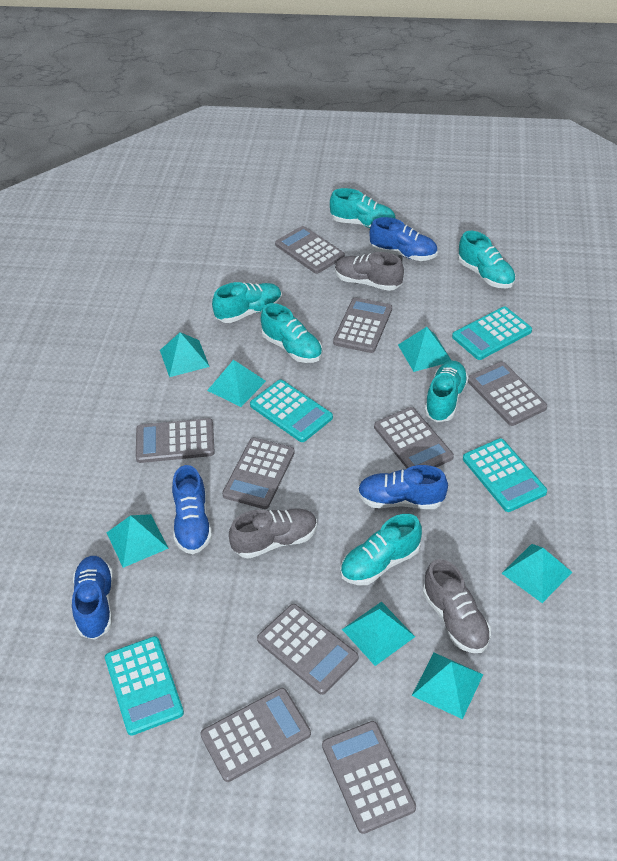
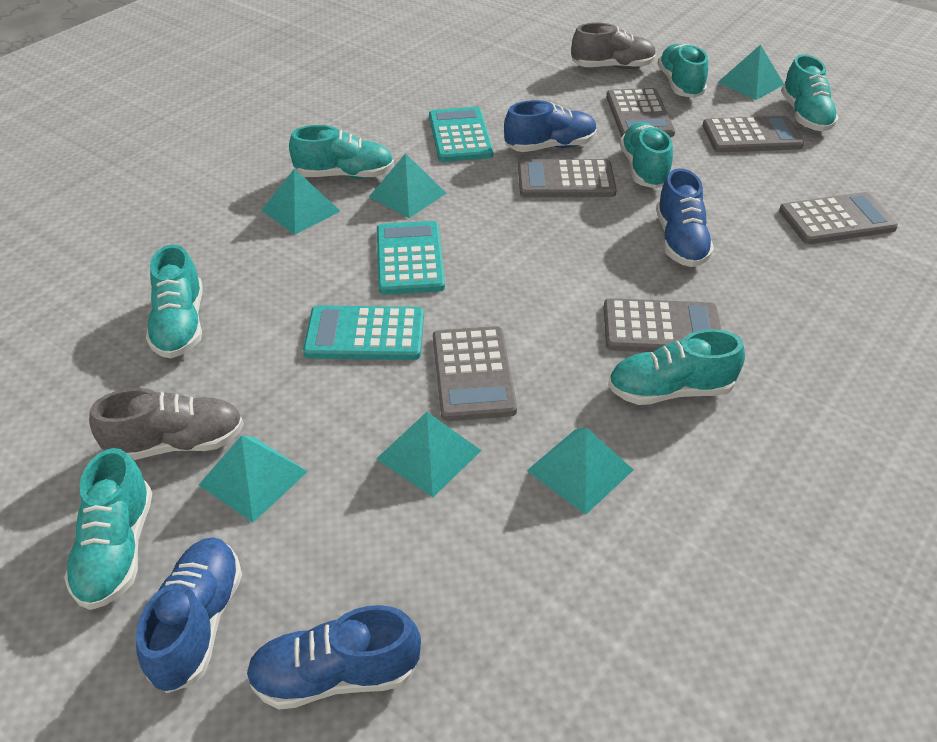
grey calculator: [136,418,215,463] [200,688,311,782] [222,438,295,509] [257,604,358,695] [275,226,345,274] [322,721,416,834] [333,297,392,353] [374,407,454,468] [468,362,547,426] = 9 -> [433,326,517,421] [518,159,617,197] [604,298,721,352] [606,88,675,137] [703,116,804,153] [779,192,898,244] = 6
grey shoe: [229,508,317,559] [335,252,404,291] [423,559,491,653] = 3 -> [89,388,244,460] [571,23,657,69] = 2
turquoise calculator: [105,636,184,736] [250,380,333,442] [452,307,532,360] [463,438,547,512] = 4 -> [303,305,424,360] [377,221,445,295] [429,107,493,162] = 3
turquoise pyramid: [107,514,169,568] [160,332,210,377] [207,360,266,407] [342,602,415,666] [398,327,452,372] [412,653,483,719] [501,544,573,603] = 7 -> [199,435,308,523] [262,169,340,235] [369,153,447,218] [376,412,482,497] [527,427,633,515] [718,45,784,100] = 6
turquoise shoe: [212,282,282,323] [261,303,323,363] [330,188,396,228] [340,514,422,585] [425,361,469,422] [458,231,516,288] = 6 -> [64,448,152,610] [146,245,203,358] [289,125,394,179] [608,329,745,405] [620,122,673,188] [657,44,708,98] [781,54,839,132] = 7

